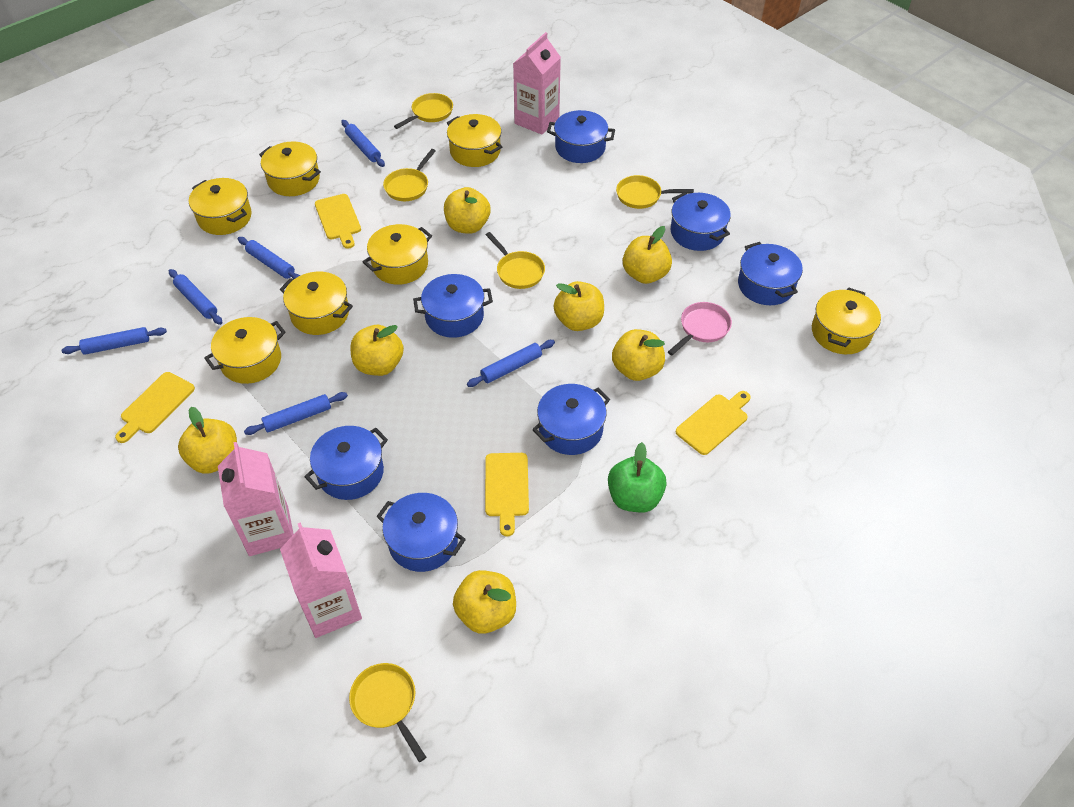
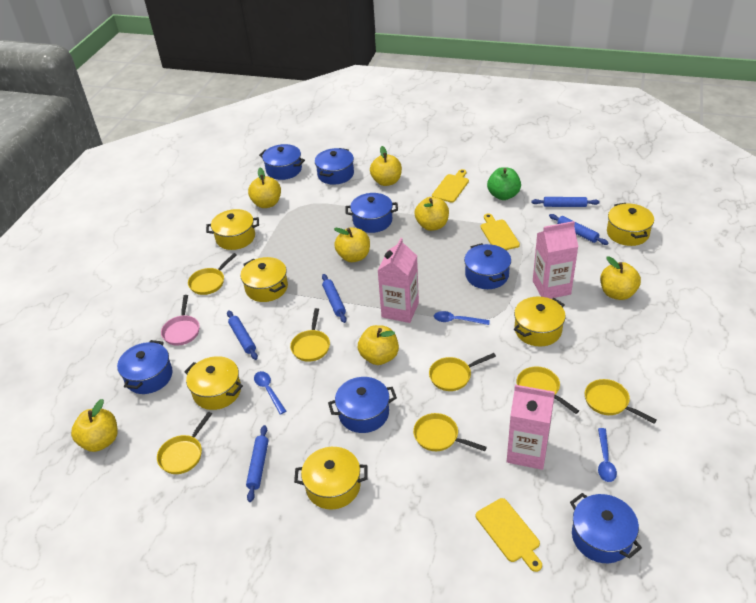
blue rolling pin: [61,327,167,355] [169,269,222,325] [238,237,300,279] [244,392,348,435] [341,120,385,167] [467,340,555,387] = 6 -> [227,311,258,360] [246,425,268,502] [322,274,347,323] [531,197,600,207] [549,214,608,245] = 5
blue spoon: none = 0 -> [254,371,286,414] [434,311,490,325] [598,428,617,482] = 3
yellow cutting board: [115,372,195,443] [315,194,361,249] [485,453,529,536] [676,391,751,455] = 4 -> [432,169,469,203] [476,498,542,572] [481,213,520,250] = 3
yellow pan: [349,663,426,762] [383,149,436,201] [394,93,453,129] [486,232,545,289] [616,175,694,209] = 5 -> [157,412,212,474] [188,253,237,295] [290,308,330,362] [413,413,487,451] [429,353,496,391] [517,366,579,414] [585,379,657,424] = 7
yellow pot: [189,178,252,235] [204,317,286,384] [259,142,321,196] [280,272,353,335] [363,224,432,285] [447,114,502,167] [812,287,881,354] = 7 -> [184,356,243,410] [206,209,259,250] [240,257,288,302] [294,447,368,510] [514,297,566,347] [607,203,654,246] = 6

